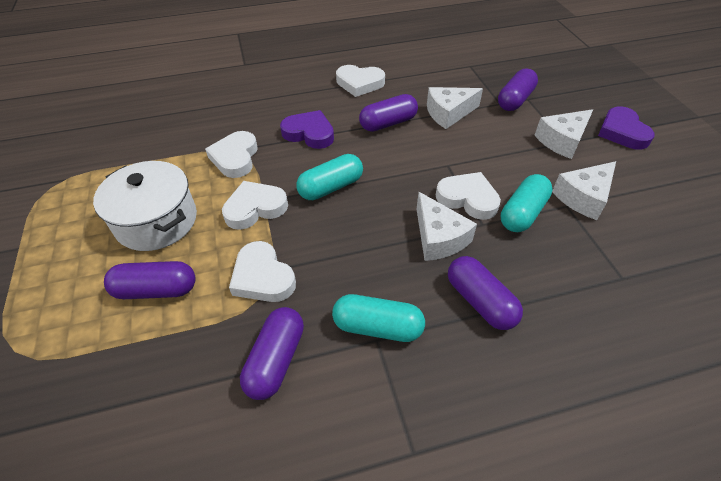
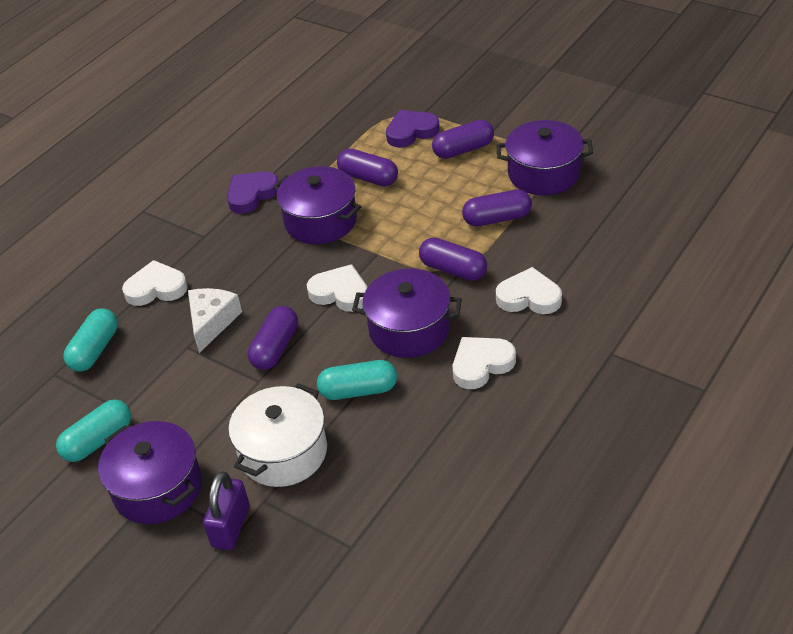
purple padlock: none = 0 -> [203,471,250,550] = 1
purple pot: none = 0 -> [98,421,202,524] [273,166,361,244] [352,269,462,358] [496,120,593,195] = 4
white cheese: [416,192,477,261] [427,87,483,129] [535,109,593,159] [552,161,616,220] = 4 -> [188,288,242,353] = 1
white heart: [205,131,257,178] [222,181,288,230] [229,241,296,302] [336,65,385,97] [436,172,501,220] = 5 -> [122,260,188,306] [307,264,367,312] [453,337,516,389] [496,267,562,314] = 4

